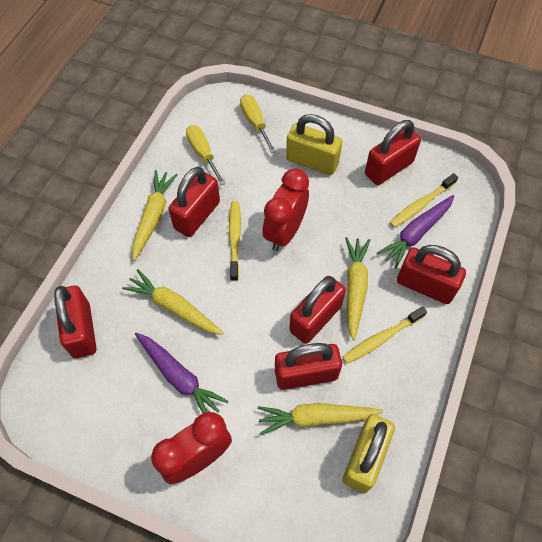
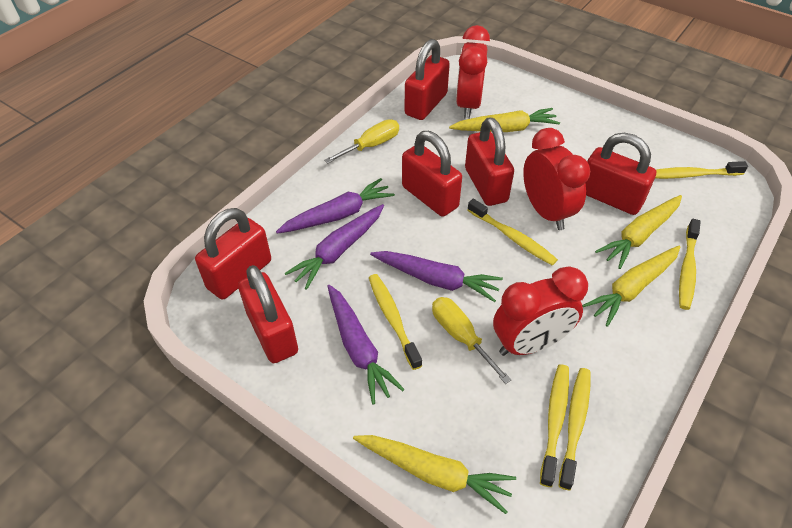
purple carrot: [135,333,228,413] [377,195,454,269] = 2 -> [276,178,395,234] [285,204,384,290] [328,285,405,405] [370,251,503,302] = 4
red clock: [151,412,232,484] [262,169,309,251] = 2 -> [456,25,490,119] [493,266,588,356] [523,128,590,230] = 3
yellow padlock: [286,114,342,175] [342,414,395,493] = 2 -> none = 0
yellow toothbrush: [229,201,241,281] [342,306,427,364] [389,173,458,228] = 3 -> [369,274,422,370] [468,199,558,266] [540,364,569,487] [559,368,591,490] [655,161,748,179] [679,219,701,310] = 6

